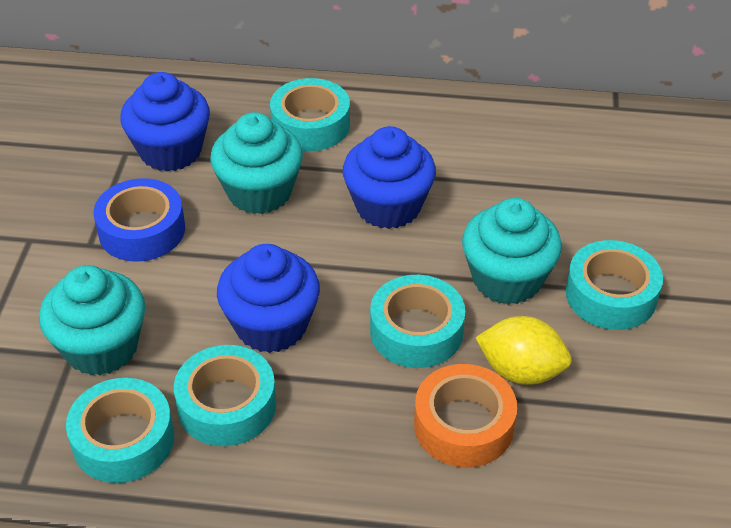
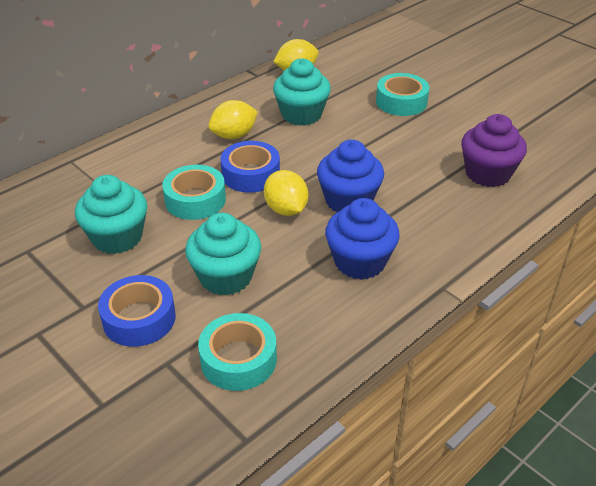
blue cupcake: [120,72,210,171] [217,244,320,353] [343,126,436,229] = 3 -> [317,140,384,212] [325,198,400,280] = 2
blue tape: [94,178,185,262] = 1 -> [98,275,176,347] [220,141,280,193] = 2
orange tape: [414,364,517,468] = 1 -> none = 0
purple cupcake: none = 0 -> [461,114,527,187] = 1
turquoise tape: [66,378,174,483] [174,345,276,446] [270,78,350,151] [370,275,465,368] [566,240,663,330] = 5 -> [162,165,226,220] [198,313,277,391] [376,73,429,116] = 3
yellow lemon: [475,316,572,385] = 1 -> [208,100,258,139] [264,170,308,216] [274,39,319,70] = 3

